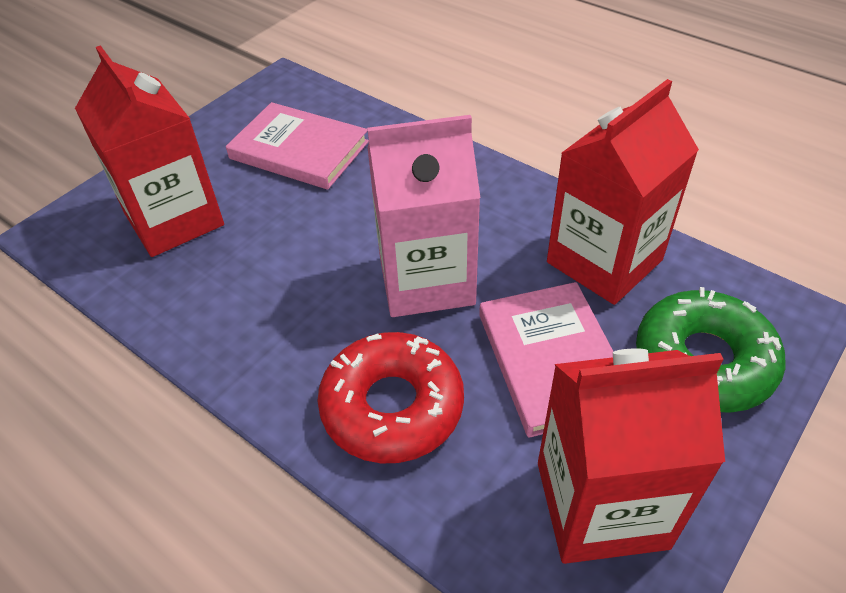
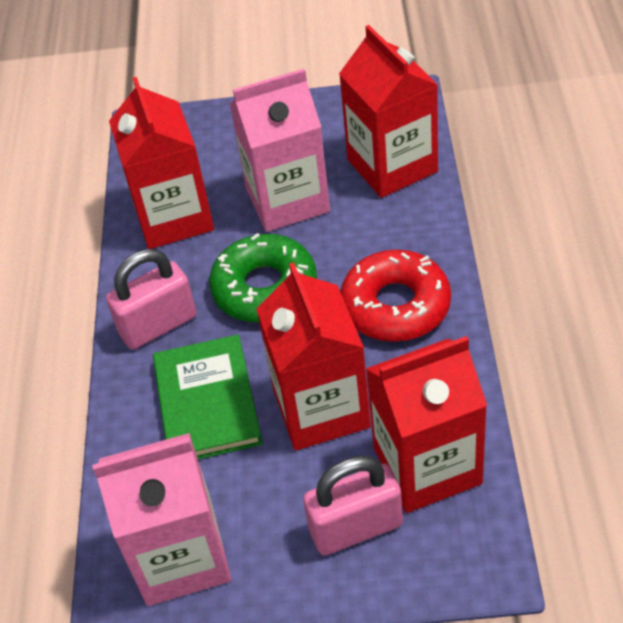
green book: none = 0 -> [153,334,263,459] = 1
pink book: [226,102,369,190] [479,282,614,438] = 2 -> none = 0
pink carton: [367,115,481,317] = 1 -> [92,433,231,606] [229,69,330,232] = 2
pink padlock: none = 0 -> [106,249,197,349] [303,456,403,555] = 2
red carton: [75,45,224,257] [538,348,725,564] [547,79,699,305] = 3 -> [109,77,214,249] [257,263,371,451] [339,25,438,198] [366,336,487,513] = 4

